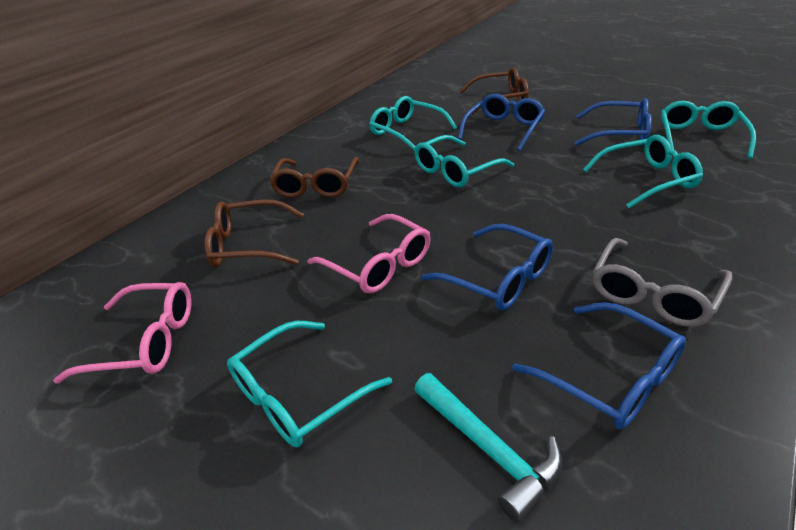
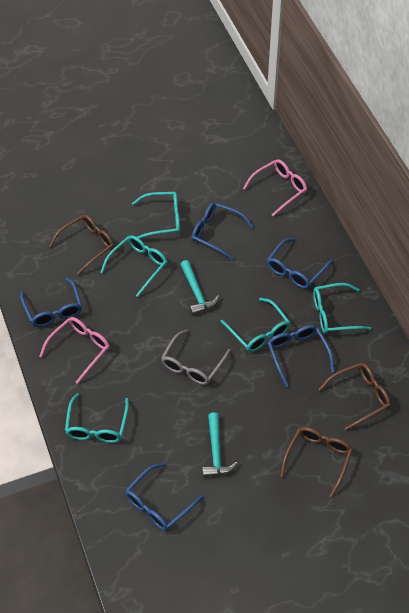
blue glasses: [421,224,553,310] [458,94,545,151] [512,302,686,429] [575,98,652,146] = 4 -> [20,278,82,327] [125,463,203,531] [192,202,254,260] [267,238,333,289] [268,325,334,387] = 5
turquoise hammer: [414,373,562,523] = 1 -> [180,260,220,315] [202,412,238,477] = 2

